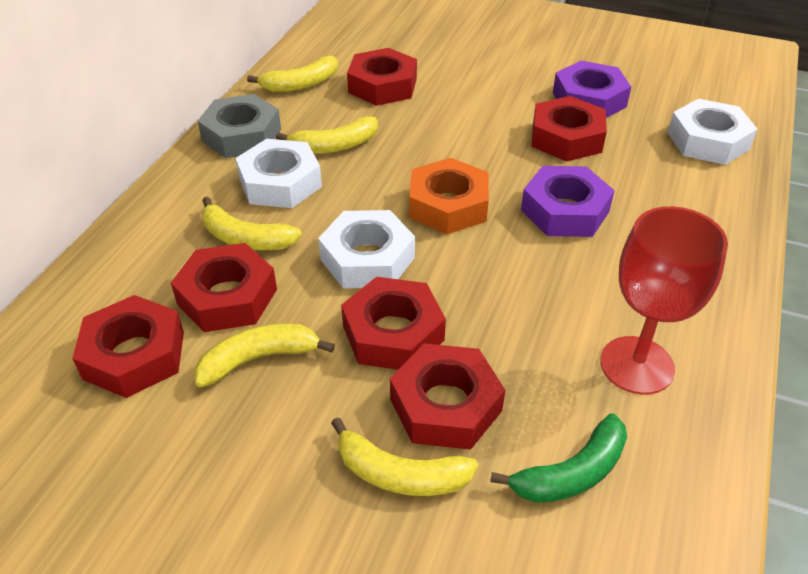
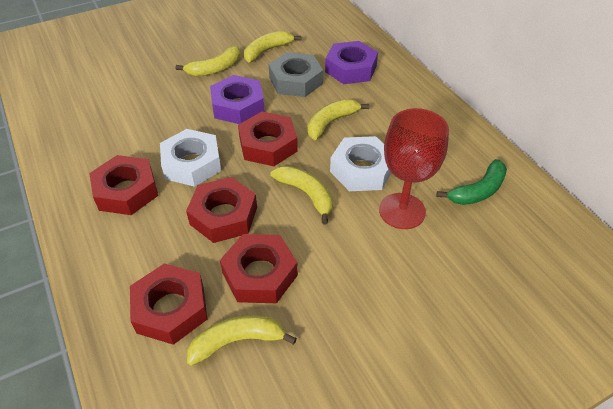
orange nut: [409,158,489,234] = 1 -> none = 0
red nut: [72,295,184,398] [171,243,277,332] [341,277,446,370] [347,48,417,106] [390,344,505,450] [531,96,607,162] = 6 -> [89,155,158,215] [130,263,207,345] [186,177,257,243] [220,234,298,303] [238,112,298,166] = 5
white nut: [236,139,322,208] [318,210,415,288] [668,99,757,165] = 3 -> [160,129,221,187] [330,136,391,191] = 2

